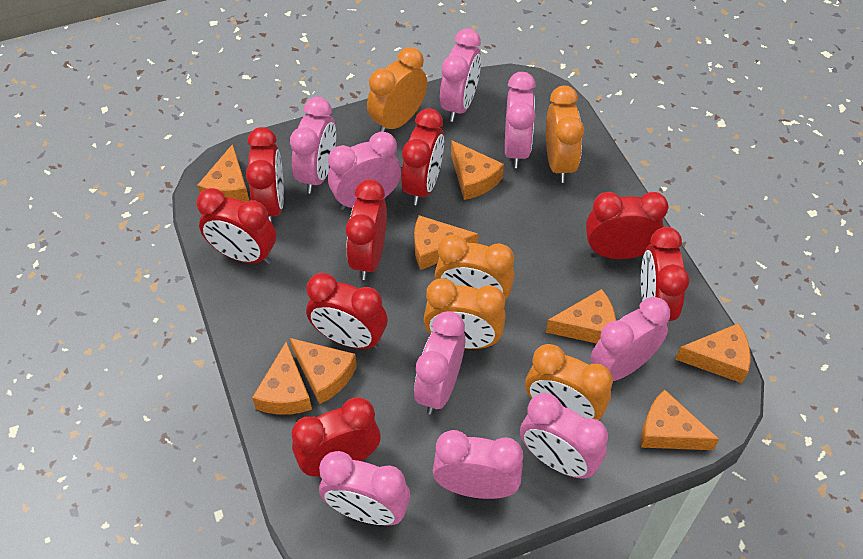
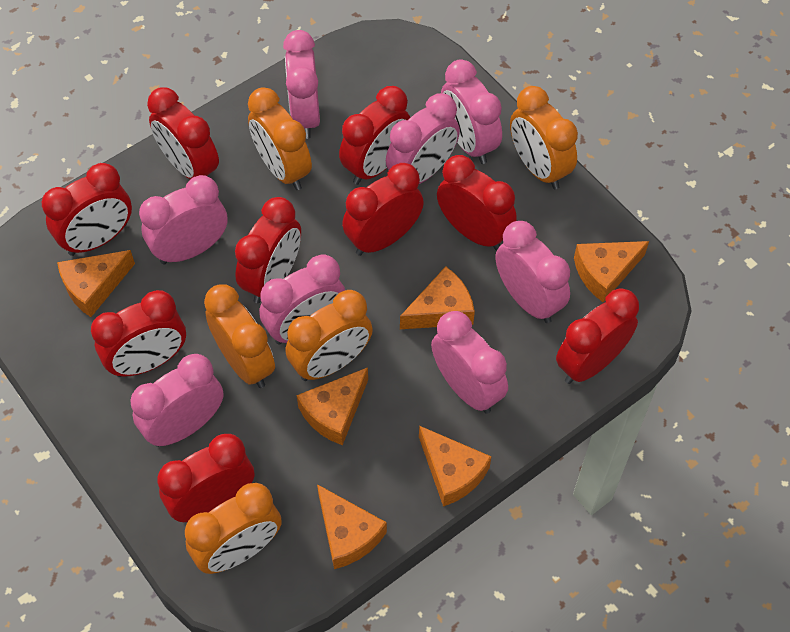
orange cheese: [197,144,249,202] [252,341,312,415] [290,338,357,404] [414,215,478,270] [451,140,504,200] [546,289,616,344] [641,389,719,450] [675,323,750,383] = 8 -> [57,250,135,317] [297,367,368,445] [317,484,387,569] [400,266,475,329] [419,426,492,507] [574,241,649,302] = 6
pink clock: [290,97,336,194] [319,451,411,525] [328,132,401,210] [414,311,465,414] [433,430,523,499] [440,29,481,122] [505,72,536,168] [520,393,608,478] [590,297,670,381] = 9 -> [130,354,224,447] [139,175,228,264] [259,254,345,345] [283,30,320,139] [386,93,460,184] [431,311,508,414] [441,59,502,164] [495,221,570,323] = 8
red clock: [197,188,276,264] [246,127,284,225] [291,397,381,477] [306,273,387,349] [346,179,387,280] [401,108,444,205] [586,192,668,259] [641,227,689,321] = 8 -> [42,163,132,256] [91,290,186,377] [147,87,219,180] [157,434,254,522] [235,197,301,303] [339,86,410,185] [342,163,424,256] [437,155,517,250] [556,288,639,384] = 9

